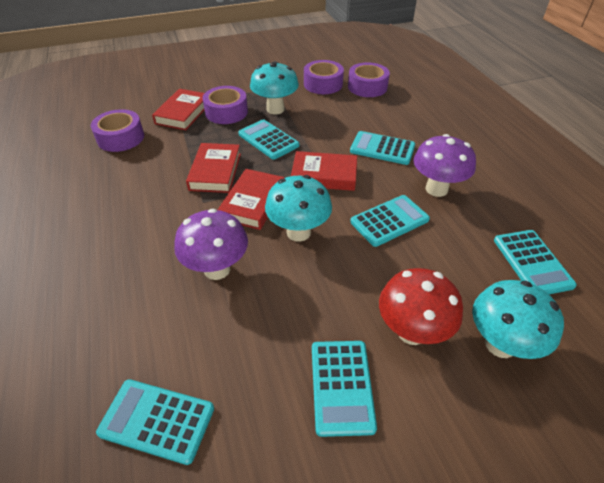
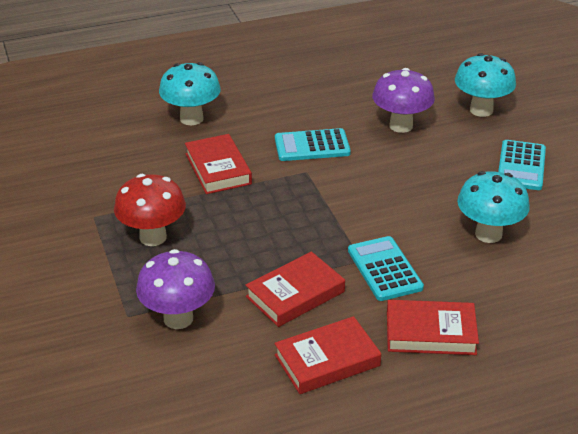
purple tape: [91,109,144,152] [202,86,248,124] [304,60,344,94] [348,62,390,97] = 4 -> none = 0
turquoise calculator: [96,379,214,465] [238,119,299,160] [312,341,377,437] [350,131,415,165] [350,195,430,247] [494,230,577,294] = 6 -> [275,128,351,161] [348,236,424,301] [498,140,546,190] = 3

